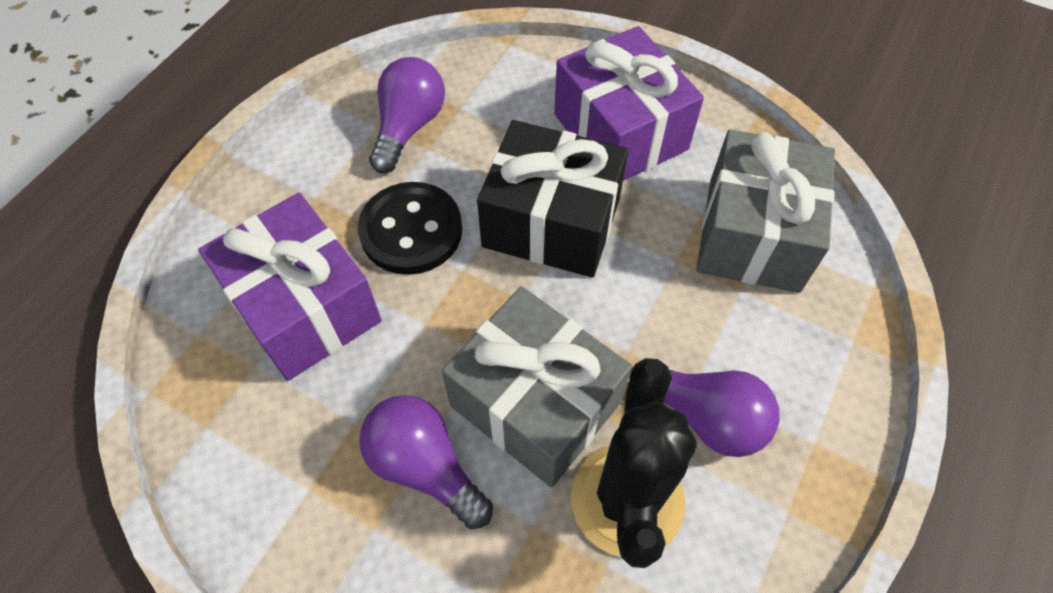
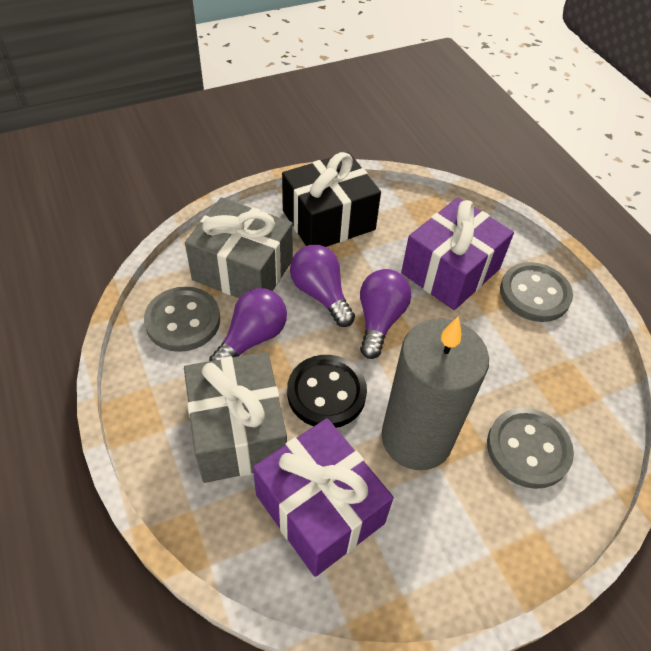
black cactus: [571,358,697,568] = 1 -> none = 0
grey button: none = 0 -> [144,287,220,352] [487,408,574,489] [500,262,573,322] = 3
grey candle: none = 0 -> [381,316,489,470] = 1

